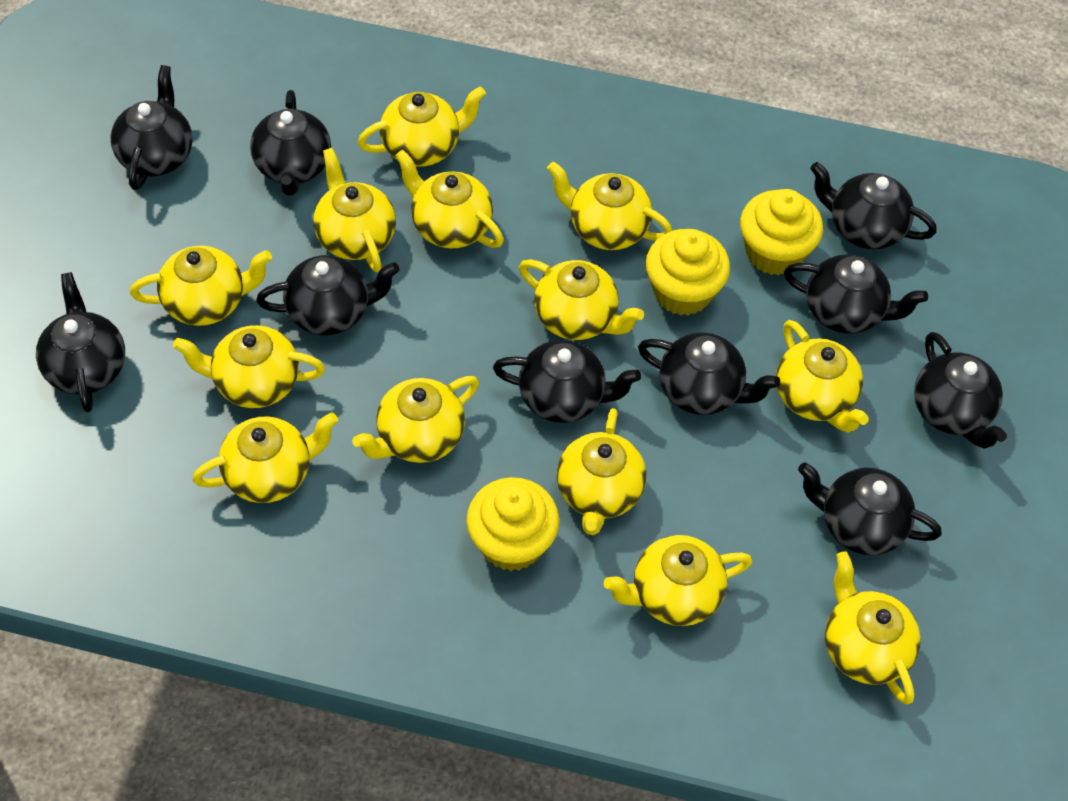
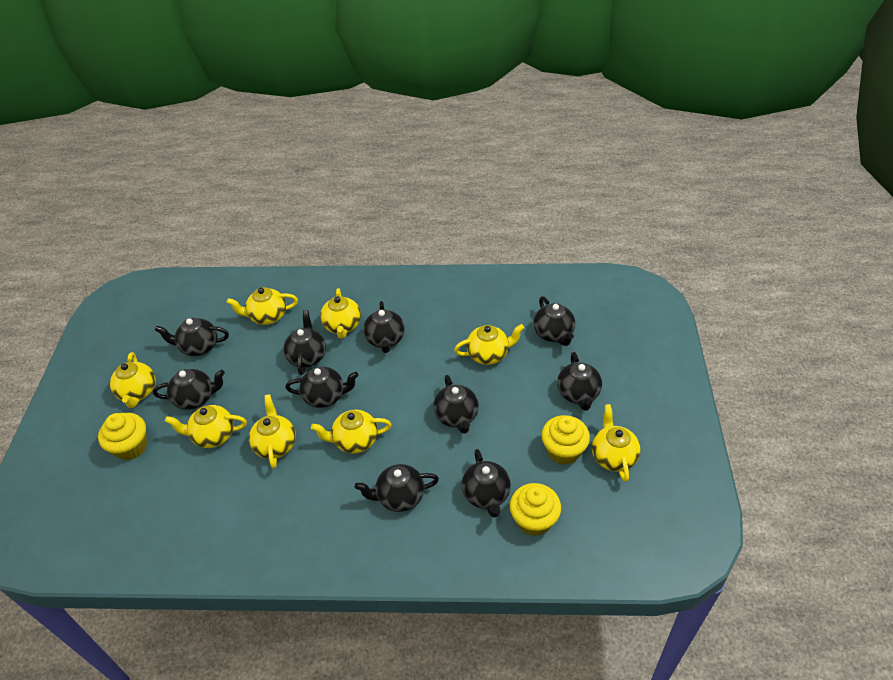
yellow teapot: [130,246,272,326] [173,325,325,408] [192,413,338,503] [313,148,396,272] [352,376,479,463] [358,86,486,166] [395,150,504,249] [519,259,644,340] [547,162,672,250] [557,408,646,535] [604,535,753,626] [776,320,869,433] [825,551,921,704] = 13 -> [110,352,156,408] [165,405,247,448] [227,287,298,325] [249,394,296,469] [311,410,392,454] [320,288,361,339] [454,324,524,365] [592,404,641,482] = 8

